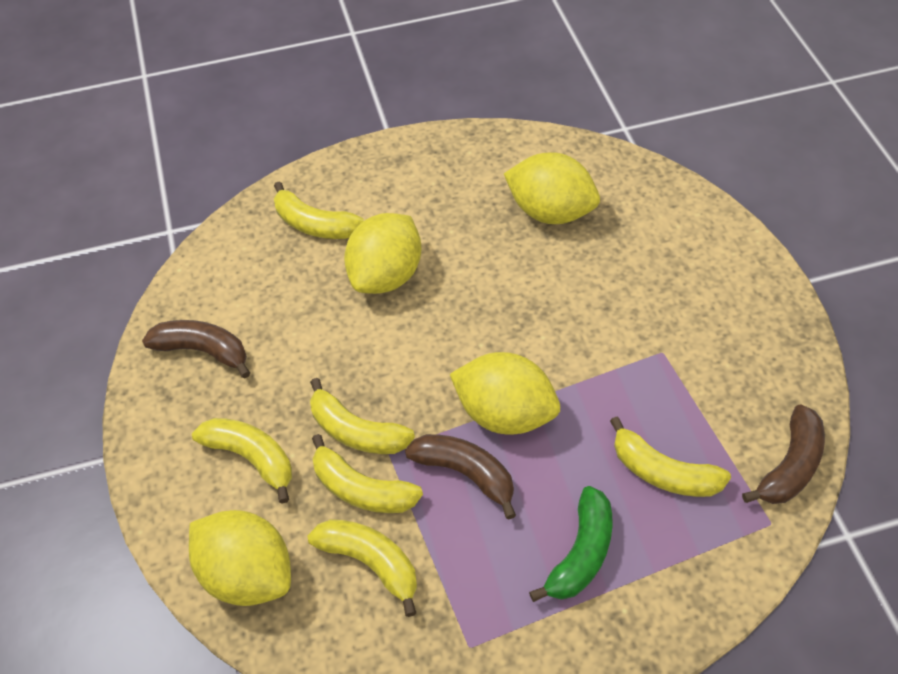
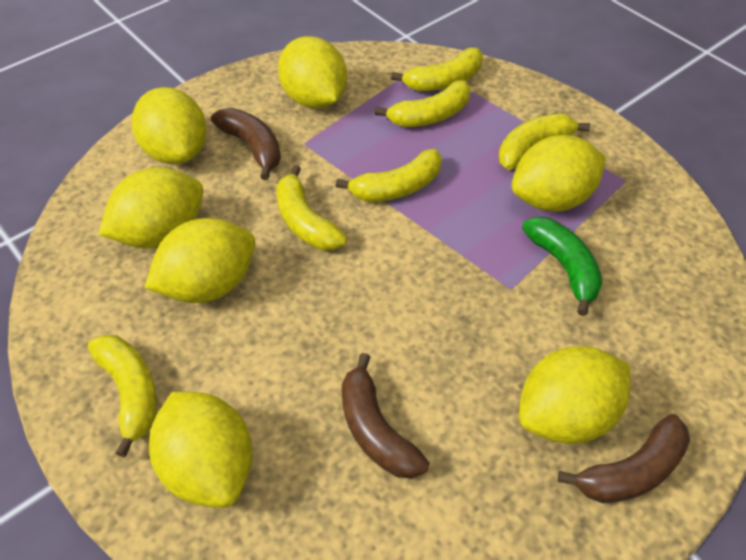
yellow lemon: [189,510,291,606] [344,213,422,294] [450,352,560,435] [504,152,600,224] = 4 -> [98,168,203,248] [132,87,206,164] [144,218,255,303] [149,392,252,508] [278,36,347,109] [512,135,606,212] [519,346,630,444] = 7

